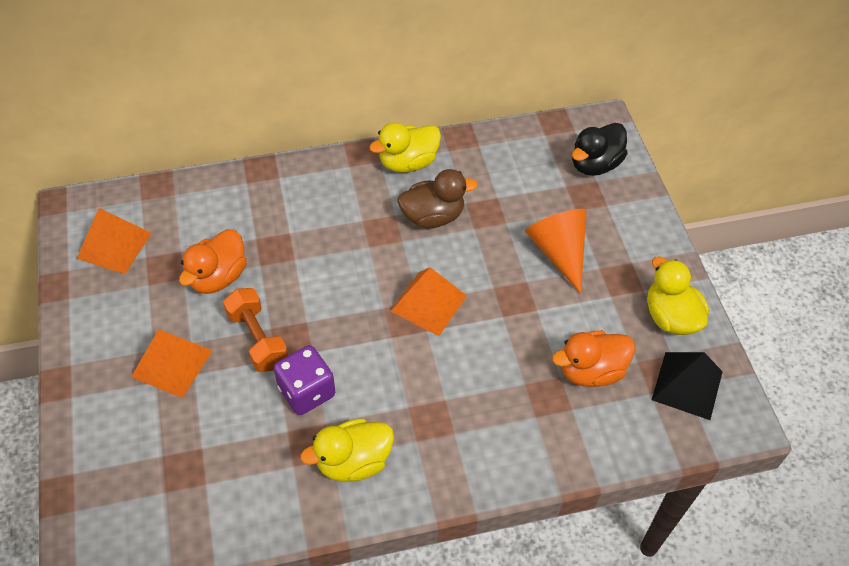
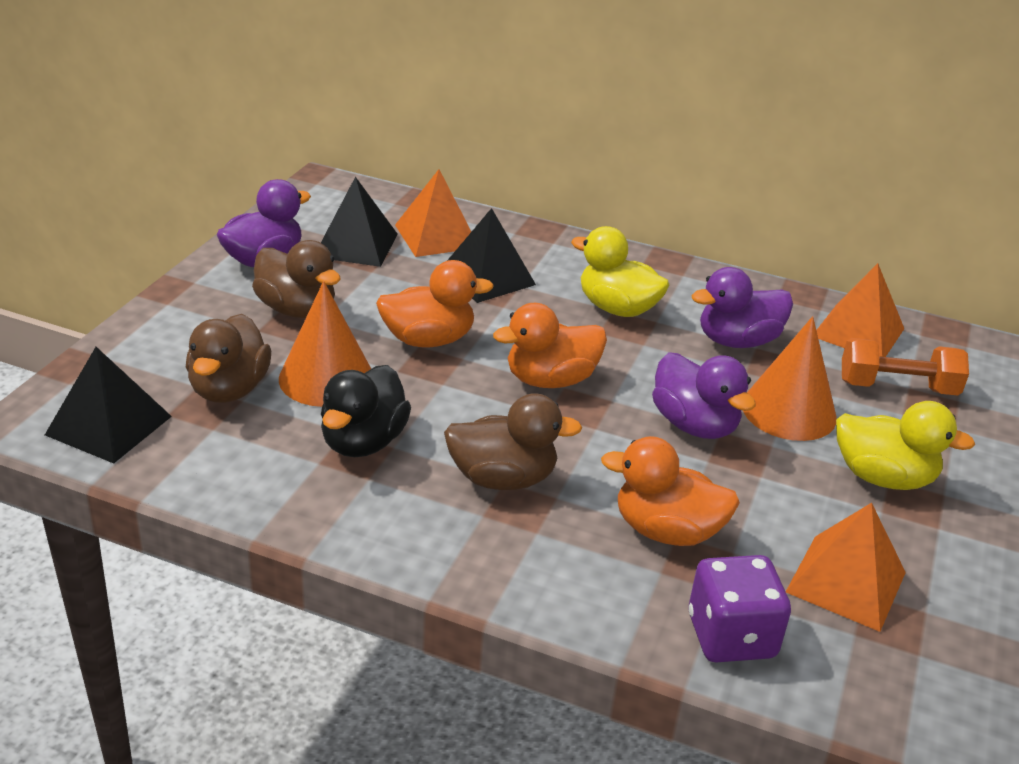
black pyramid: [652,352,723,420] = 1 -> [45,347,172,463] [321,177,398,267] [447,208,536,303] = 3
brown duck: [397,169,478,228] = 1 -> [186,314,271,403] [252,240,341,318] [444,393,582,490] = 3
orange cone: [525,209,587,293] = 1 -> [279,281,371,407] [743,316,837,441] = 2
orange duck: [179,229,247,294] [552,330,635,387] = 2 -> [376,260,494,347] [493,303,607,388] [601,436,740,546] = 3
purple duck: none = 0 -> [217,179,311,267] [652,352,756,439] [691,267,793,348] = 3
yellow duck: [300,418,394,482] [369,122,441,173] [647,257,709,335] = 3 -> [571,226,669,317] [836,401,975,490] = 2

